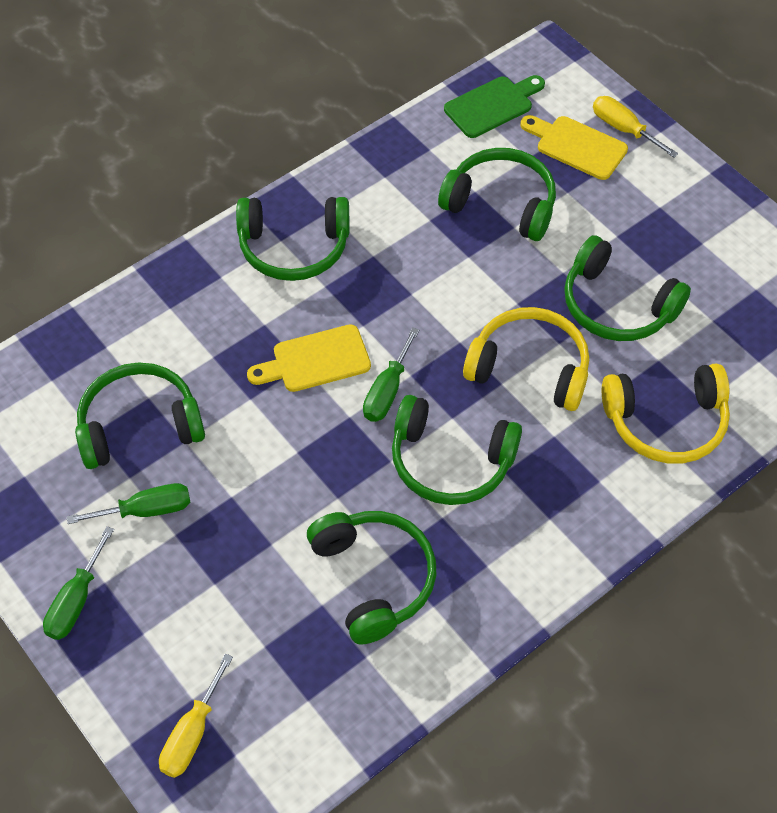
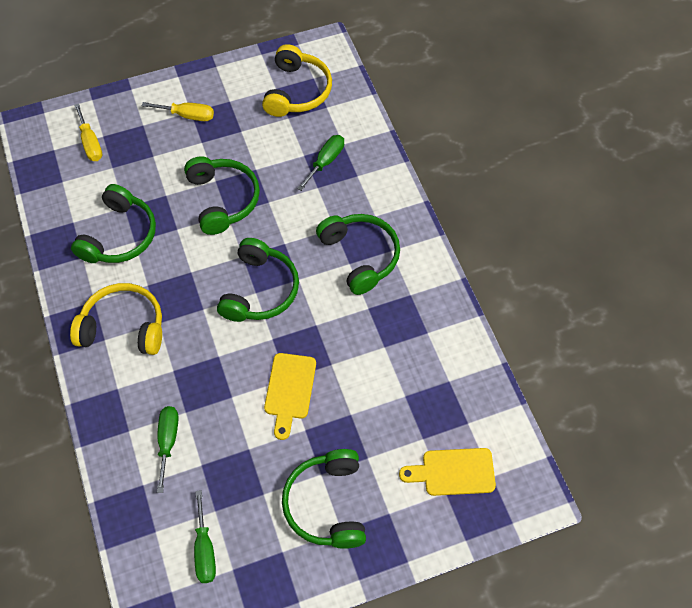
green cutting board: [444,75,545,138] = 1 -> none = 0
green headphones: [75,362,205,469] [236,197,349,281] [307,511,437,645] [392,395,522,505] [438,148,556,241] [564,235,691,341] = 6 -> [71,184,156,263] [184,156,260,235] [217,238,299,322] [282,449,366,549] [316,214,400,295] = 5

